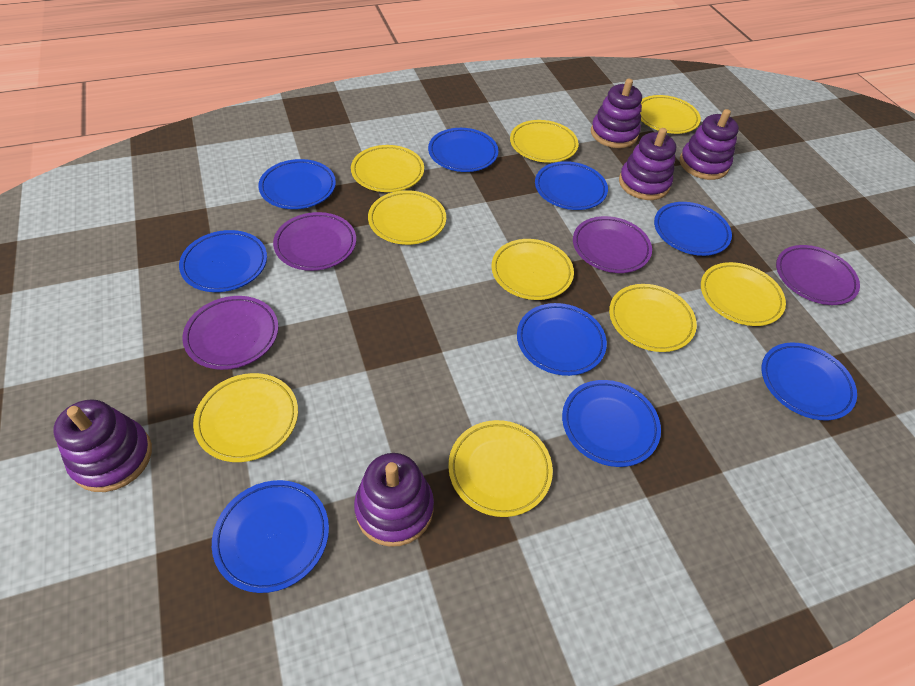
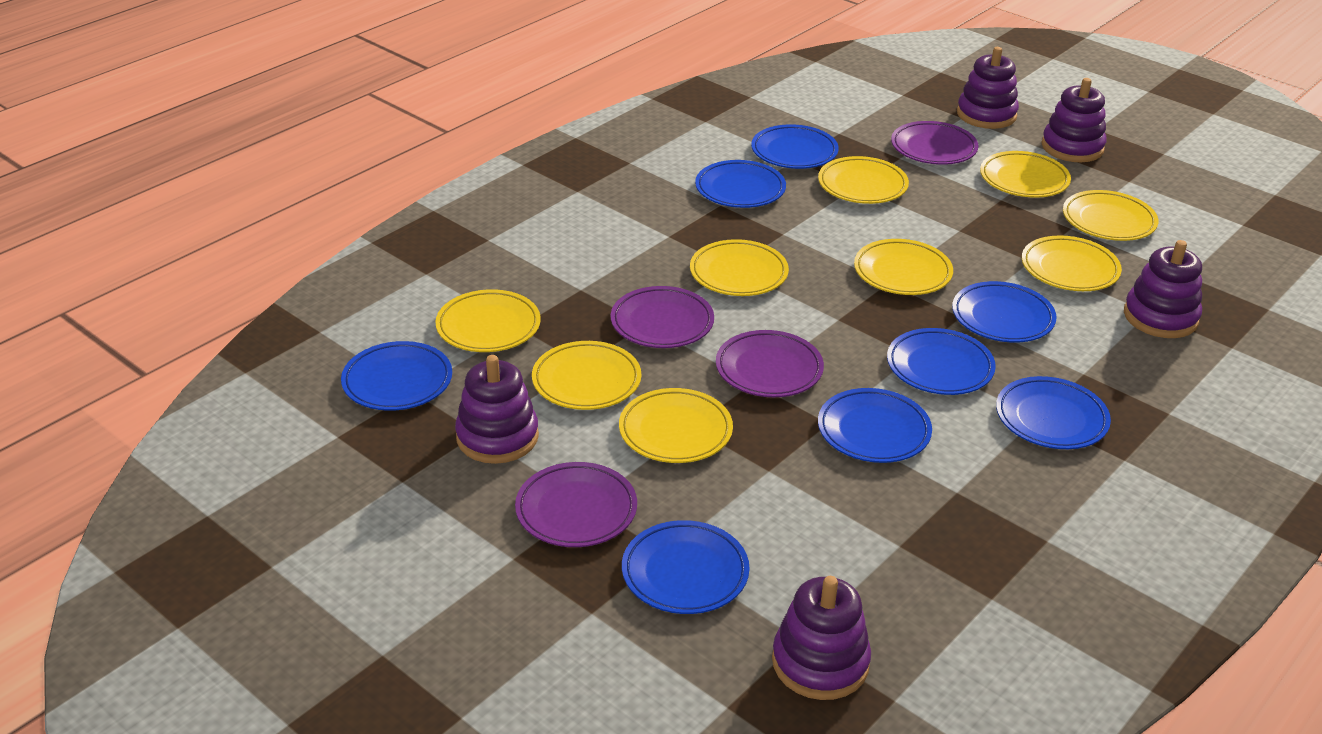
blue plate: [179,230,267,292] [212,480,329,593] [258,159,336,209] [428,128,498,172] [517,303,607,376] [535,161,608,210] [562,380,661,467] [654,202,732,256] [761,343,857,420] = 9 -> [341,341,452,411] [622,520,750,614] [695,160,786,208] [751,124,839,169] [818,388,932,463] [887,328,996,395] [952,281,1057,343] [996,376,1111,449] = 8

